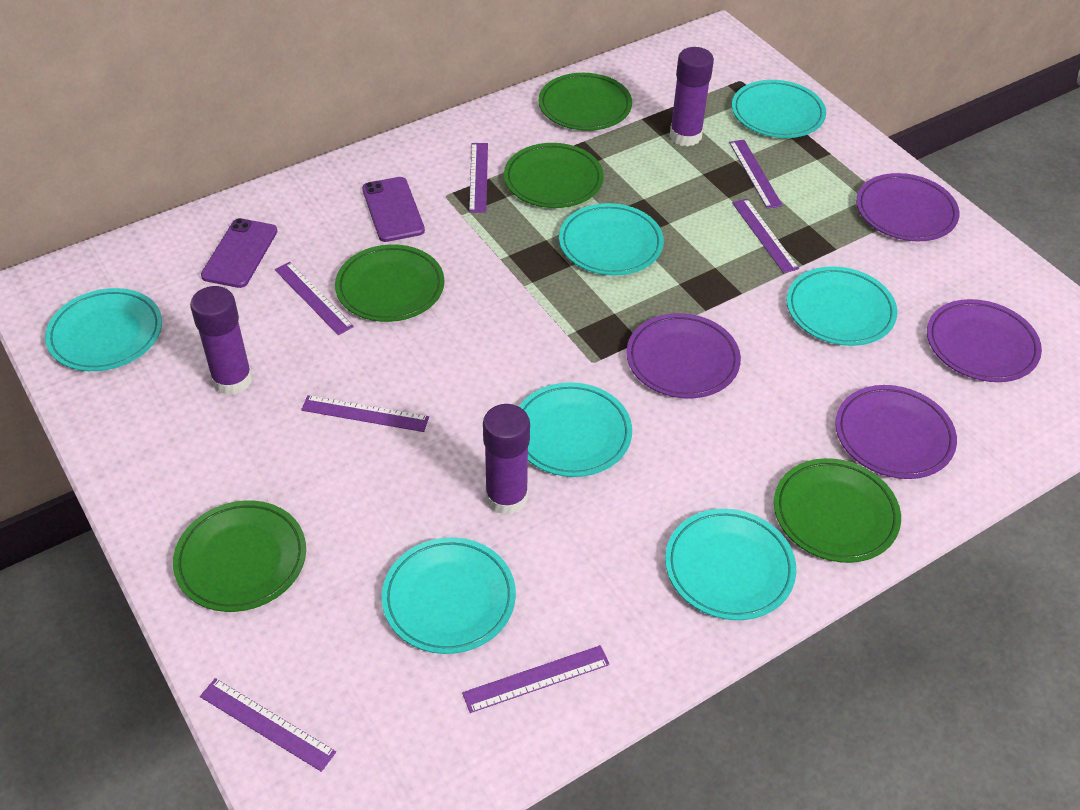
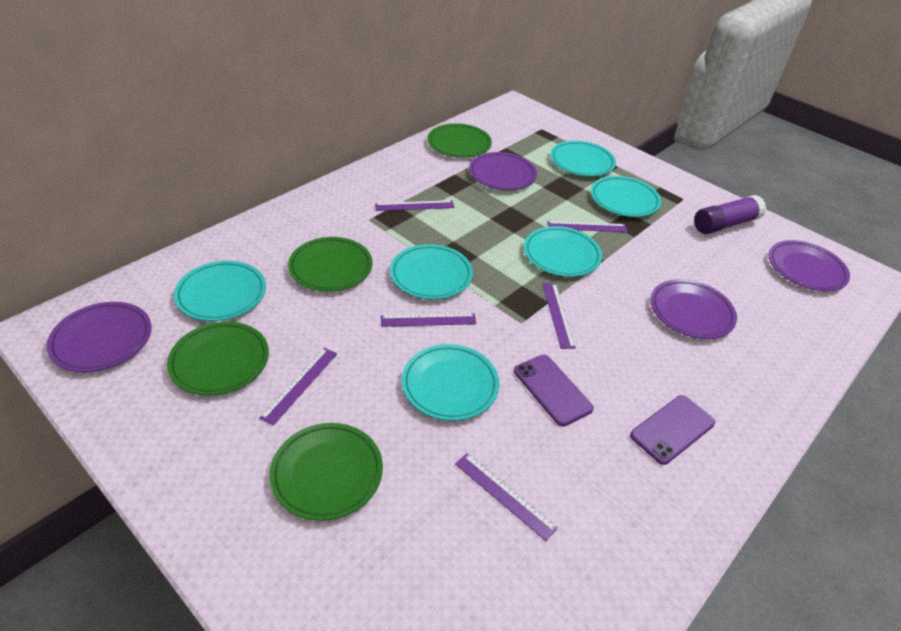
green plate: [173,500,306,612] [335,244,444,322] [504,143,604,208] [539,73,632,131] [774,458,901,563] = 5 -> [167,322,269,395] [269,423,383,521] [288,237,372,292] [427,123,492,158] = 4
purple glue stick: [190,286,253,395] [483,404,530,515] [669,47,714,146] = 3 -> [694,195,766,234] = 1
purple ruler: [200,678,336,772] [275,262,354,335] [301,395,429,432] [462,645,610,713] [469,143,488,213] [729,140,783,209] [732,199,799,273] = 7 -> [259,348,337,426] [375,200,454,211] [381,313,476,327] [455,453,558,541] [542,283,576,349] [547,221,628,232] = 6
turquoise plate: [45,288,162,371] [382,537,516,654] [519,382,632,477] [559,203,664,276] [665,509,796,620] [732,80,826,138] [786,266,897,346] = 7 -> [174,261,266,321] [390,244,473,299] [402,344,499,421] [524,226,602,277] [550,141,616,177] [591,176,661,217] = 6

